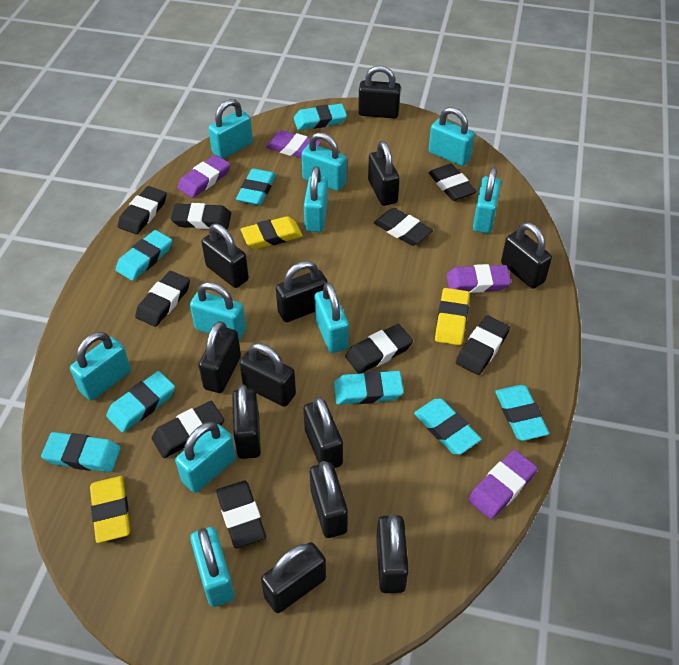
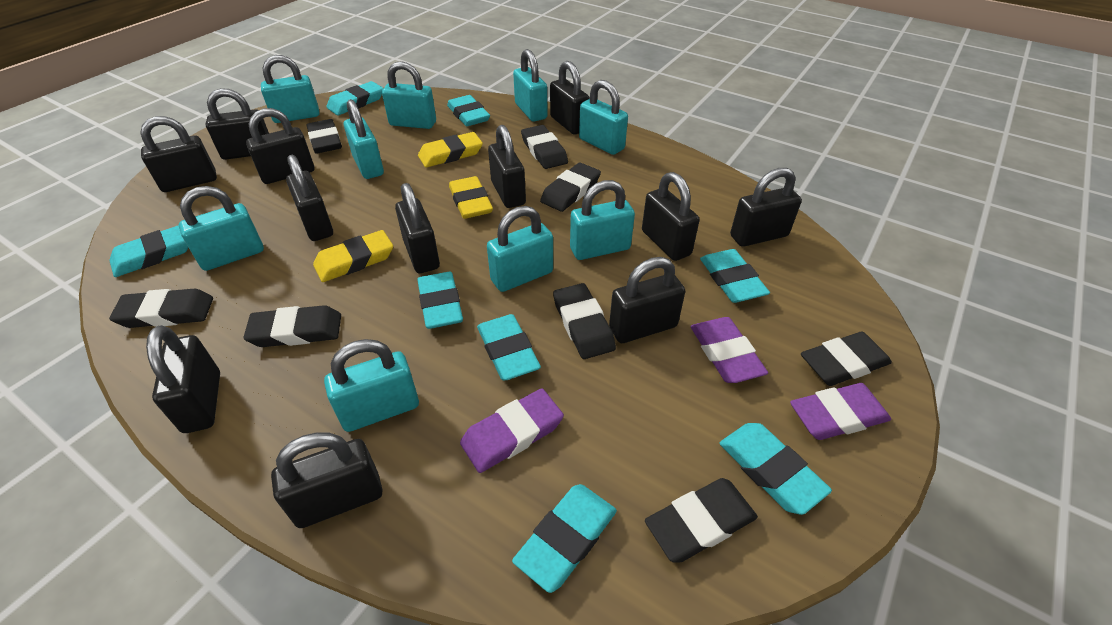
black eraser: [118,186,167,234] [135,271,190,327] [151,401,224,458] [171,203,231,229] [216,481,266,548] [345,324,413,374] [374,208,433,246] [429,164,477,201] [456,316,510,375] = 9 -> [109,289,213,328] [243,305,341,347] [306,119,342,154] [521,125,568,169] [540,162,601,212] [553,283,616,359] [645,478,758,562] [801,332,892,386] = 8
purple eraser: [178,155,230,198] [266,130,321,158] [446,264,511,293] [468,450,538,519] = 4 -> [460,388,564,473] [691,317,768,383] [790,383,891,440] = 3
turquoise padlock: [70,332,131,401] [175,422,236,493] [190,282,246,341] [190,527,235,607] [208,99,253,159] [301,132,347,191] [304,166,328,232] [314,282,349,353] [429,107,475,166] [473,167,501,233] = 10 -> [179,186,264,271] [261,55,319,123] [324,339,419,432] [344,99,384,179] [382,61,436,129] [487,206,553,292] [513,49,548,122] [570,180,635,260] [579,80,628,155] = 9

